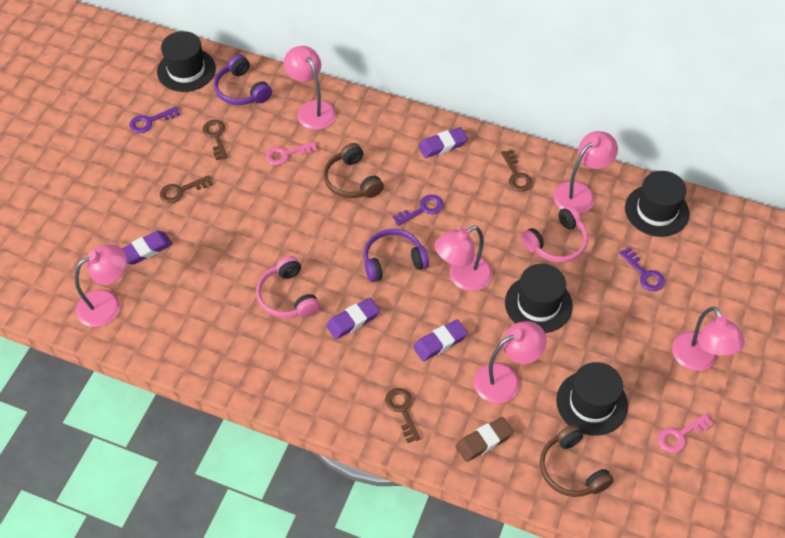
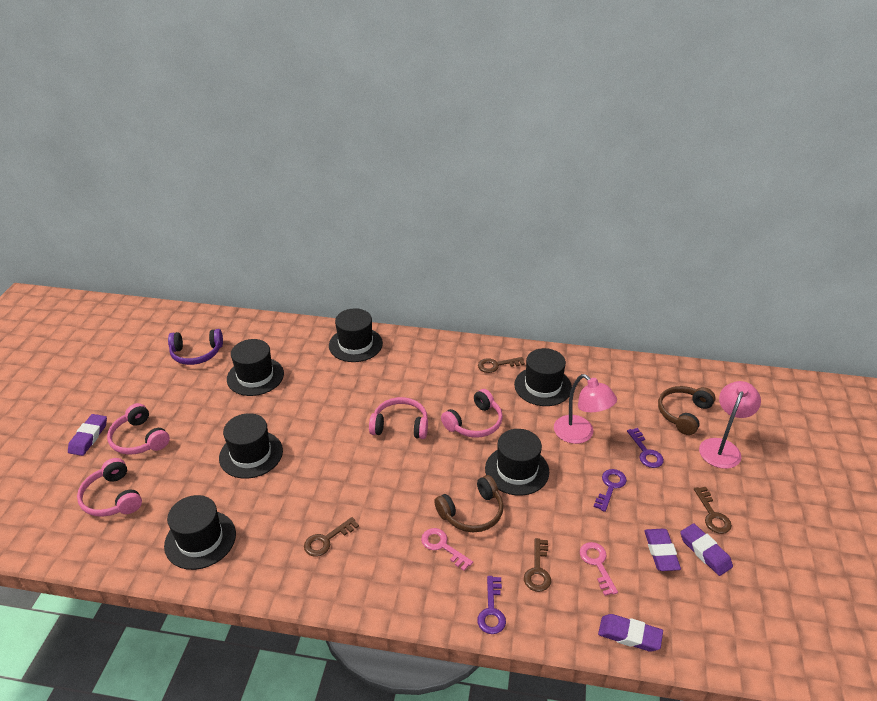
black hat: [157,31,216,92] [505,264,573,333] [556,362,628,435] [625,171,689,237] = 4 -> [164,495,236,570] [219,413,283,479] [227,339,284,396] [329,308,383,362] [485,429,549,495] [514,348,572,406] = 6
brown eraser: [456,417,514,462] = 1 -> none = 0
pink headphones: [256,256,320,318] [521,206,588,262] = 2 -> [77,458,142,517] [107,403,170,455] [369,397,428,439] [441,389,503,438] = 4
pink lamp: [75,245,127,327] [284,46,336,130] [435,226,493,291] [474,321,547,403] [553,131,618,214] [672,307,745,371] = 6 -> [554,374,617,444] [699,381,761,469] = 2
purple headphones: [214,55,272,105] [364,229,429,282] = 2 -> [168,329,223,365] = 1

